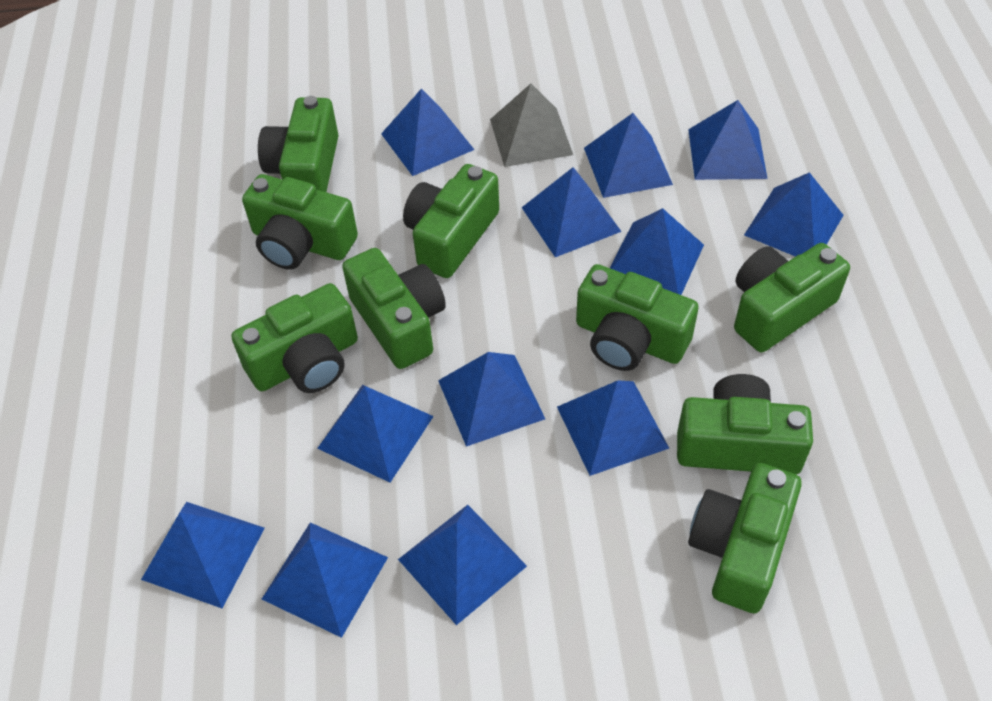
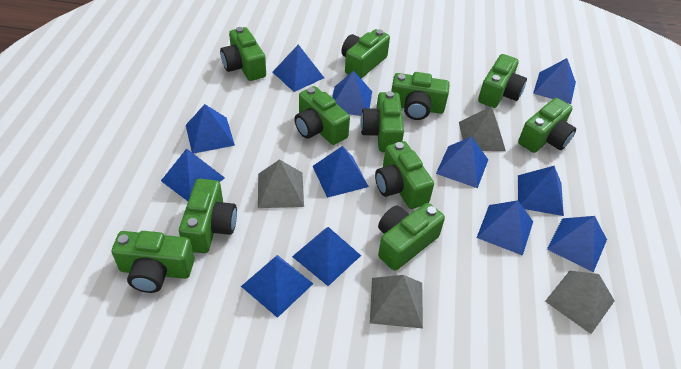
green camera: [231,283,358,393] [242,174,358,269] [258,96,339,192] [342,248,446,369] [403,164,499,278] [576,264,699,371] [677,374,813,474] [688,463,802,613] [734,243,850,352] = 9 -> [112,231,195,293] [179,179,237,253] [220,27,266,81] [294,86,350,145] [341,29,390,79] [360,91,404,152] [375,141,434,209] [378,203,445,271] [391,72,450,120] [478,54,527,108] [518,98,576,153] = 11
grey pyramid: [490,84,573,167] = 1 -> [258,159,304,208] [370,275,423,329] [459,106,506,151] [545,271,615,334] = 4

